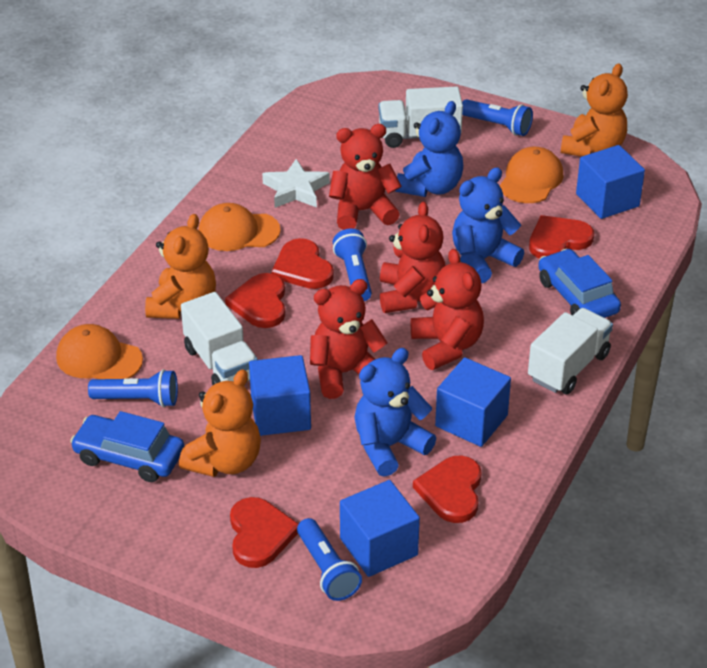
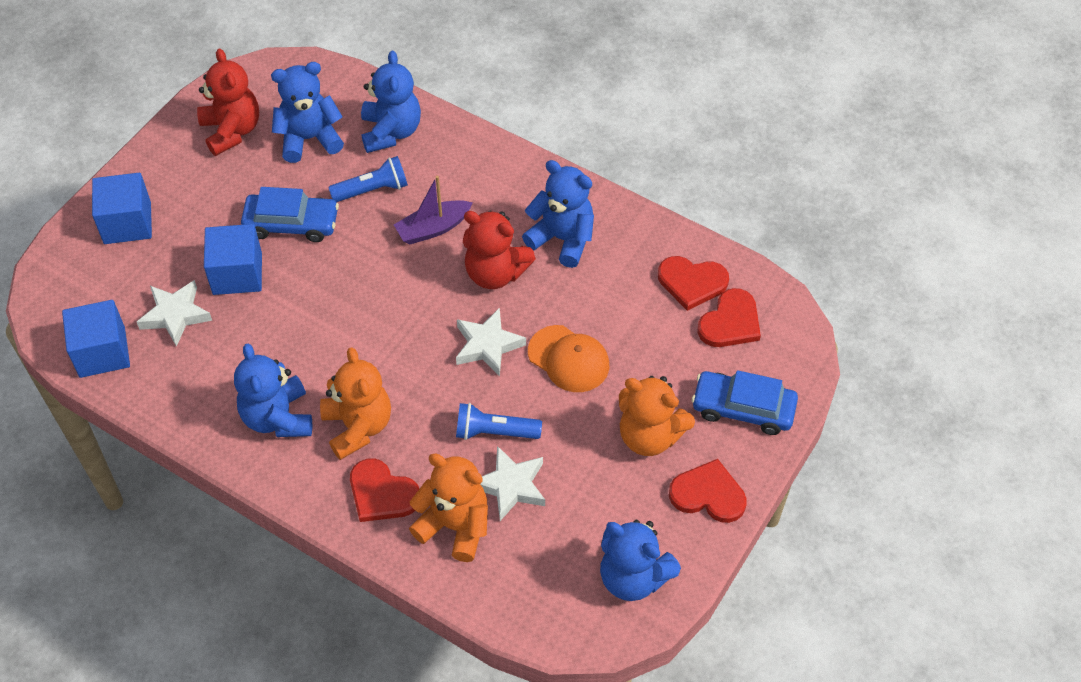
blue cube: [249,355,311,436] [340,480,420,577] [435,357,511,447] [576,145,645,219] = 4 -> [62,300,130,378] [92,173,152,244] [204,224,262,295] = 3
blue flashlight: [88,369,178,407] [297,518,362,601] [333,229,372,301] [462,99,533,136] = 4 -> [328,156,408,202] [456,403,542,440] = 2
blue teddy bear: [354,348,436,477] [395,101,463,197] [452,167,524,283] = 3 -> [234,344,312,437] [271,62,344,163] [361,50,421,153] [522,160,594,268] [600,520,681,601] = 5
orange cap: [56,324,143,379] [198,203,281,251] [500,147,563,203] = 3 -> [528,325,609,392] = 1
purple boat: none = 0 -> [394,175,473,244] = 1
red heart: [225,273,285,328] [230,497,299,568] [271,238,334,289] [413,455,482,523] [529,215,594,259] = 5 -> [350,458,419,522] [658,256,729,311] [669,459,747,523] [698,288,761,347] = 4
red teddy bear: [310,279,388,399] [329,124,402,230] [380,202,446,313] [411,249,484,370] = 4 -> [197,48,259,156] [463,210,536,289] = 2
white star: [262,159,330,208] = 1 -> [137,280,212,347] [456,308,526,376] [480,446,545,521] = 3
white truck: [181,292,258,385] [378,87,463,148] [528,308,613,394] = 3 -> none = 0

